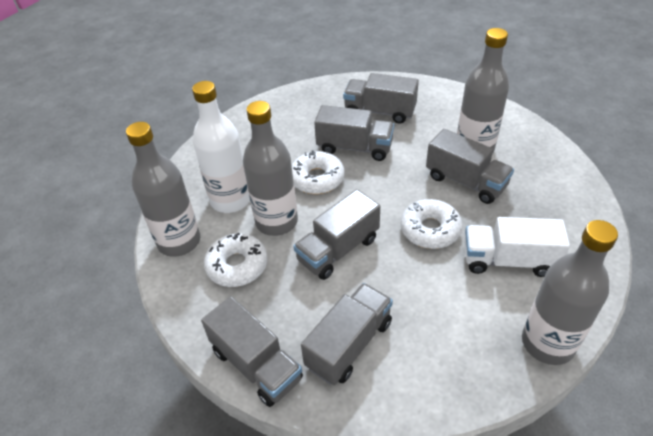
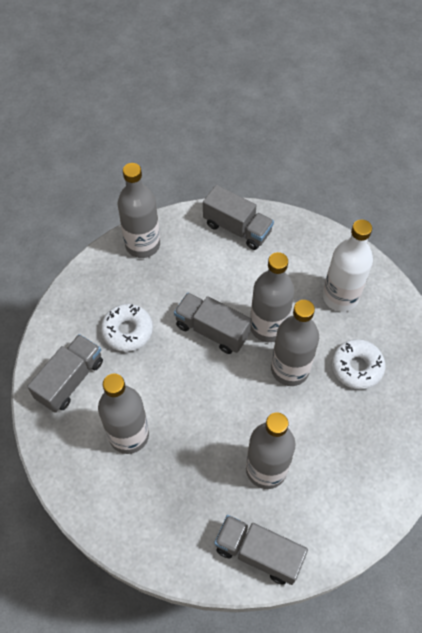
grey bottle: [126,122,200,257] [243,101,298,236] [457,28,509,152] [522,220,618,365] = 4 -> [98,374,149,454] [117,163,160,258] [246,412,296,489] [250,252,295,342] [271,300,319,386] = 5
grey truck: [201,296,303,407] [293,189,380,280] [301,283,393,385] [314,105,394,161] [343,73,419,124] [426,129,514,204] = 6 -> [27,334,103,413] [174,293,252,354] [203,185,274,250] [214,515,308,585] = 4
white donut: [204,233,268,287] [292,150,344,194] [401,199,463,249] = 3 -> [101,304,153,352] [332,339,385,390] = 2
white truck: [464,217,570,277] = 1 -> none = 0

